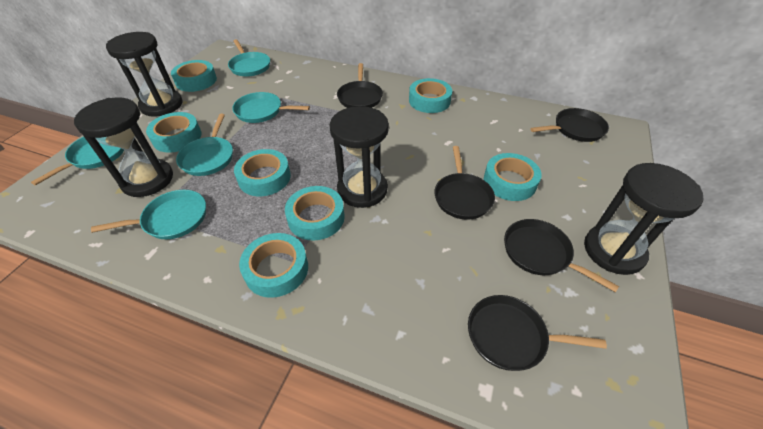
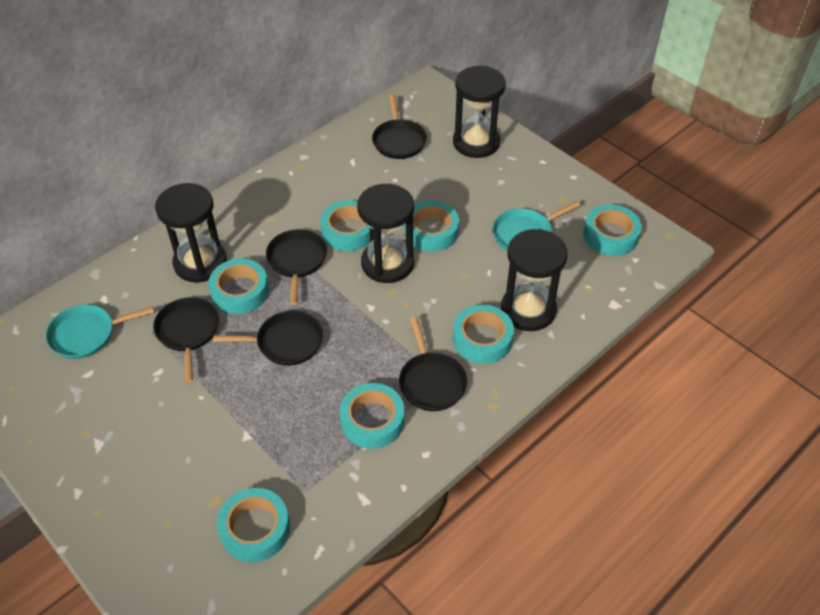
turquoise pan: [31,137,124,185] [91,190,206,239] [176,114,233,176] [228,39,270,77] [232,92,310,123] = 5 -> [46,304,154,359] [492,201,580,251] = 2

